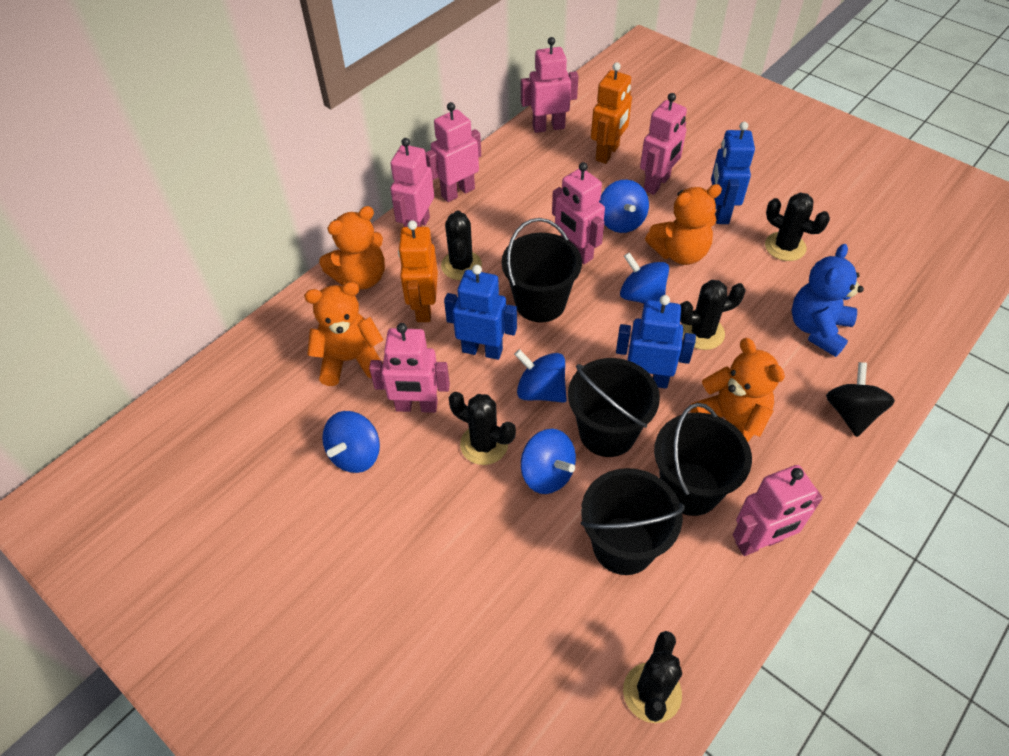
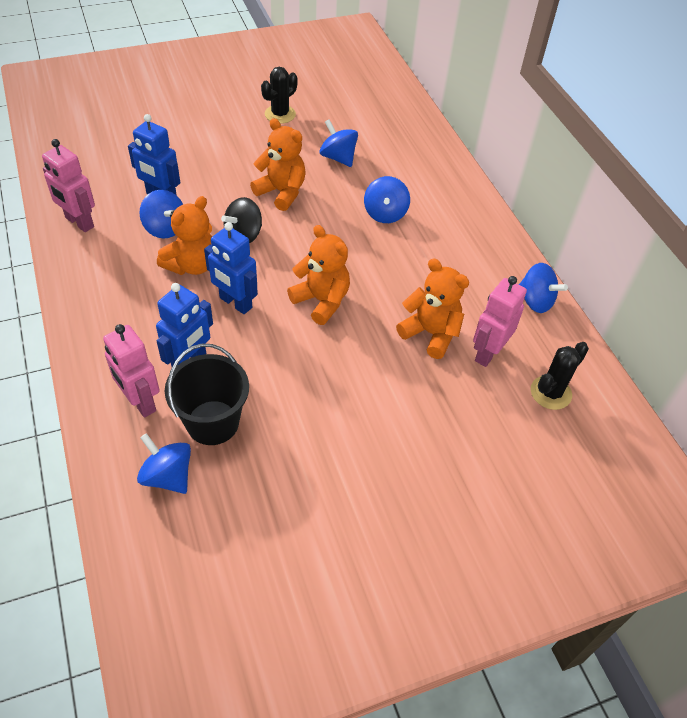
black bucket: [502,218,582,322] [568,358,660,457] [581,468,685,575] [654,403,752,516] = 4 -> [165,344,249,445] = 1
black cactus: [441,210,482,280] [449,392,516,465] [623,631,682,723] [680,280,746,350] [765,193,830,261] = 5 -> [261,67,298,124] [531,342,589,410] = 2
blue teddy bear: [791,244,864,357] = 1 -> none = 0
orange robot: [398,220,438,322] [591,62,632,164] = 2 -> none = 0
pink robot: [369,323,450,413] [390,138,434,227] [425,102,481,202] [521,37,579,133] [552,162,605,264] [640,93,687,195] [732,465,823,556] = 7 -> [42,139,95,232] [103,324,160,417] [473,276,527,367] = 3

